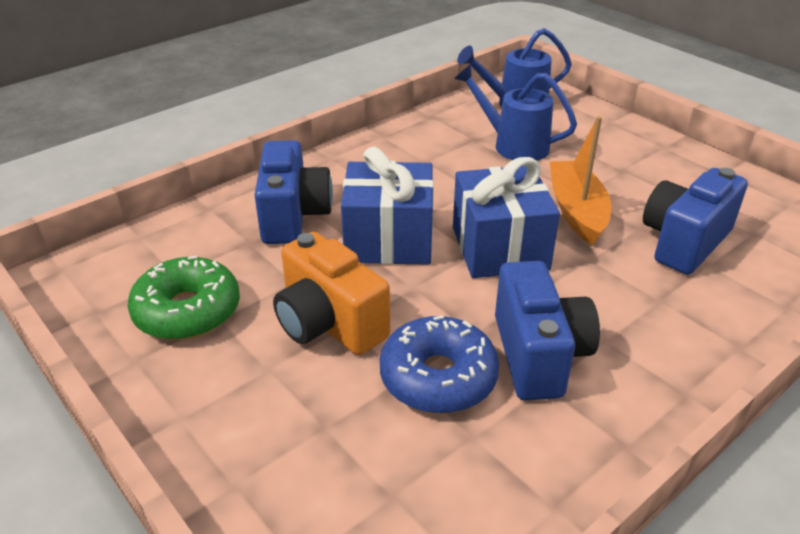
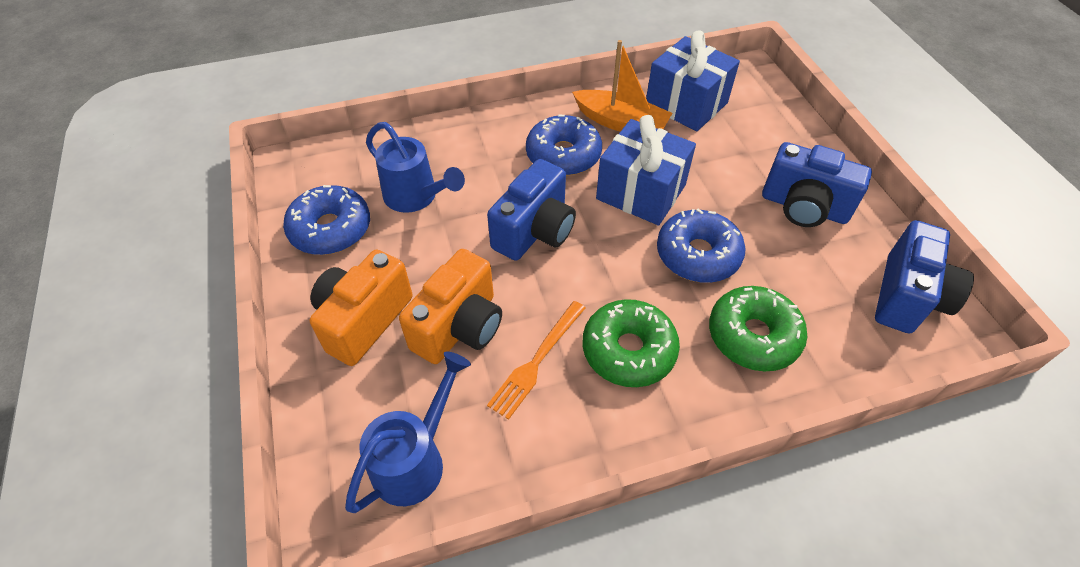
blue donut: [379,315,499,414] = 1 -> [283,185,370,255] [526,115,602,176] [657,209,746,283] = 3
green donut: [127,256,240,340] = 1 -> [583,299,680,387] [709,286,807,372] = 2
orange camera: [273,232,390,355] = 1 -> [310,249,413,366] [399,249,502,364] = 2
orange fork: none = 0 -> [487,301,586,420] = 1

